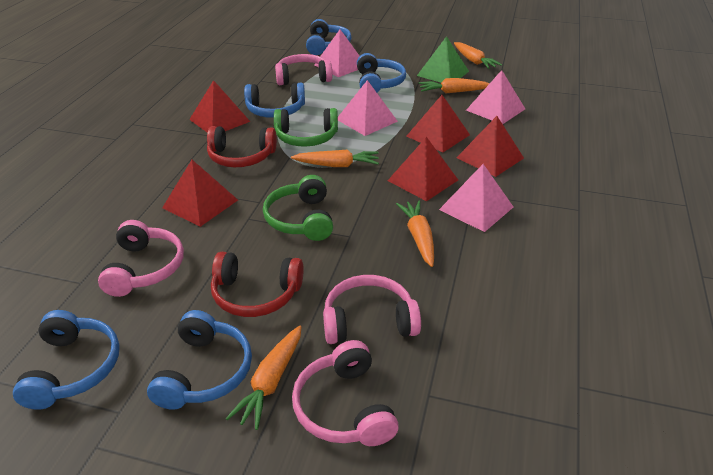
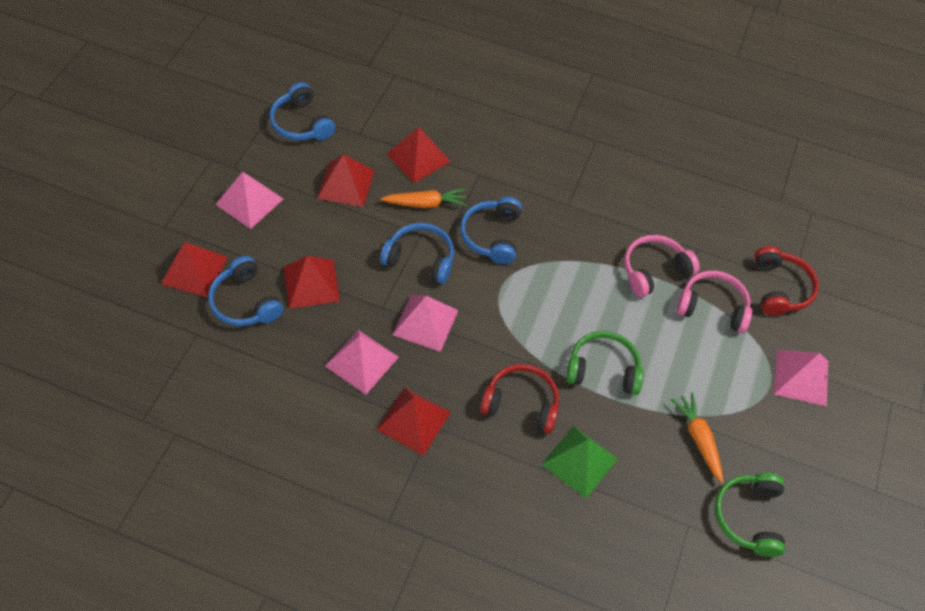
blue headphones: [13,310,120,410] [147,310,252,410] [244,83,305,118] [306,19,352,55] [357,53,406,92] = 5 -> [208,256,283,326] [270,82,335,141] [380,223,454,284] [460,197,522,264] = 4
orange carrot: [226,326,301,430] [291,150,379,167] [396,201,434,267] [419,78,490,94] [454,42,502,69] = 5 -> [381,188,467,208] [671,392,723,483] = 2
pink headphones: [98,220,184,297] [275,54,332,85] [292,340,399,446] [323,275,421,344] = 4 -> [624,235,700,297] [677,271,752,333] = 2

